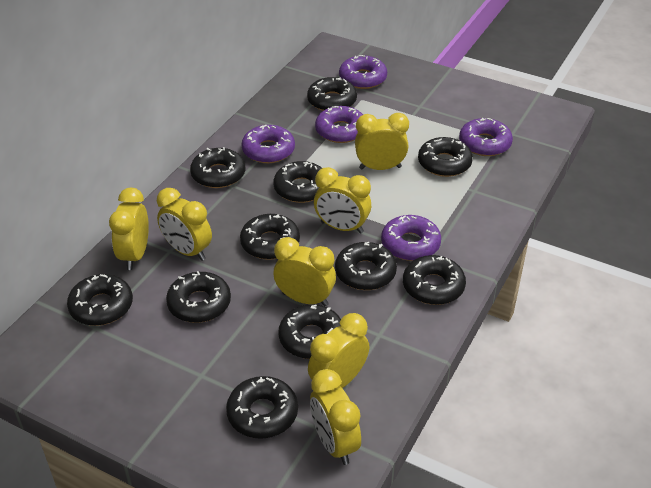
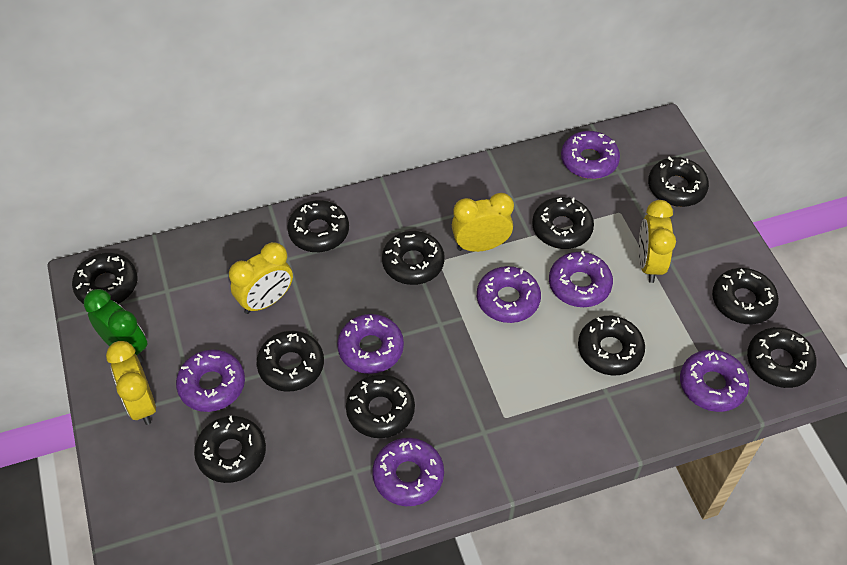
green clock: none = 0 -> [84,289,147,363] = 1
purple donut: [241,125,295,163] [315,106,363,143] [339,55,387,89] [381,215,441,261] [459,118,513,156] = 5 -> [176,349,245,412] [337,314,404,374] [372,438,444,506] [477,266,541,323] [549,251,613,307] [561,131,620,179] [680,350,749,412] = 7
yellow clock: [109,188,149,270] [157,188,212,261] [273,237,336,306] [308,313,369,388] [310,369,361,465] [314,167,371,234] [355,113,409,170] = 7 -> [106,341,156,425] [229,242,293,314] [452,193,514,252] [639,200,676,283] = 4

